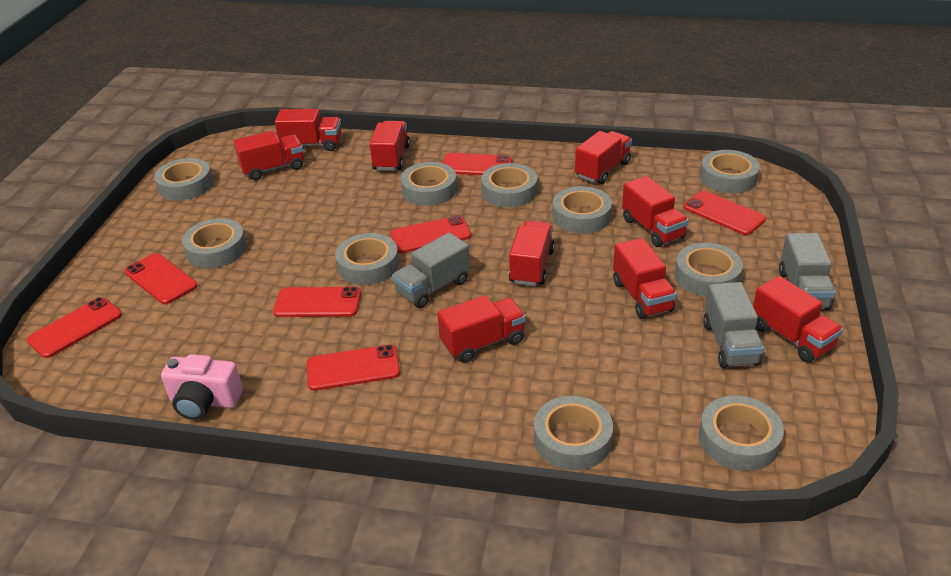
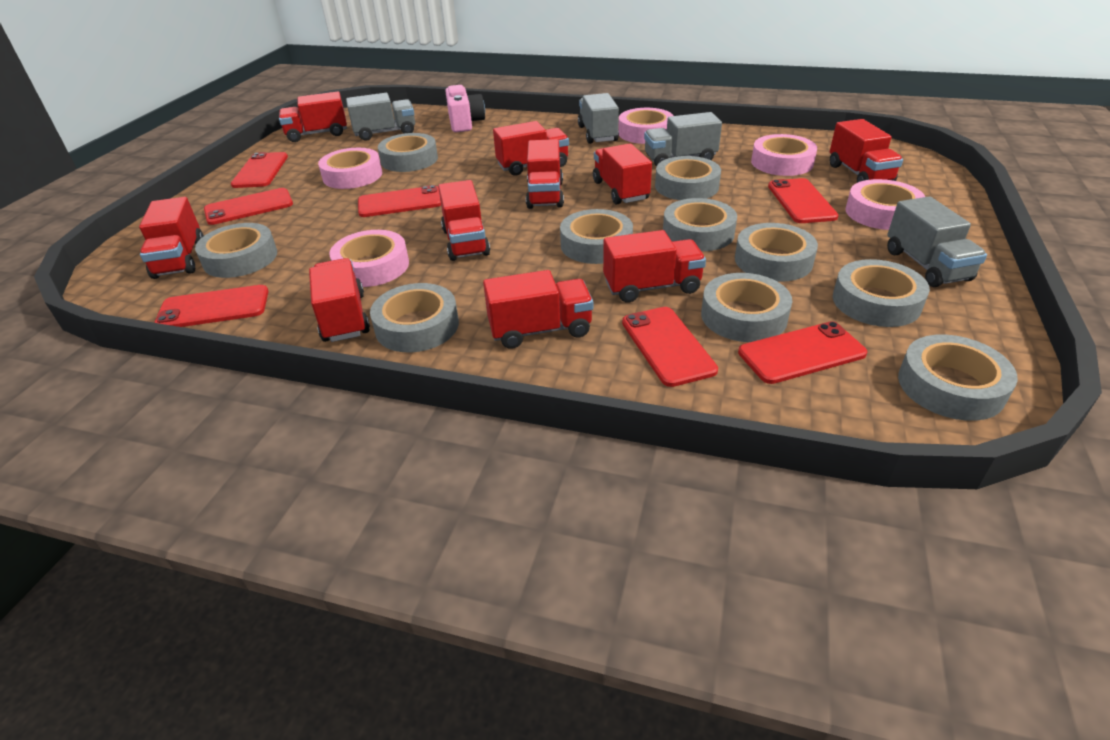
grey truck: [392,233,470,308] [703,282,764,368] [779,233,836,310] = 3 -> [346,93,415,141] [578,93,619,144] [644,112,722,167] [887,196,987,287] = 4
pink tape: none = 0 -> [318,148,382,189] [329,230,409,287] [618,108,674,144] [751,134,817,176] [845,179,925,230] = 5
red truck: [233,131,304,180] [275,109,342,151] [370,121,410,171] [437,295,526,363] [509,221,555,286] [575,131,632,184] [613,238,677,319] [622,176,689,247] [753,276,843,362] = 9 -> [139,197,204,279] [279,92,347,142] [309,258,370,342] [438,180,490,261] [483,270,593,349] [493,121,569,176] [526,139,564,209] [593,143,652,205] [603,230,706,302] [830,119,903,183] = 10

